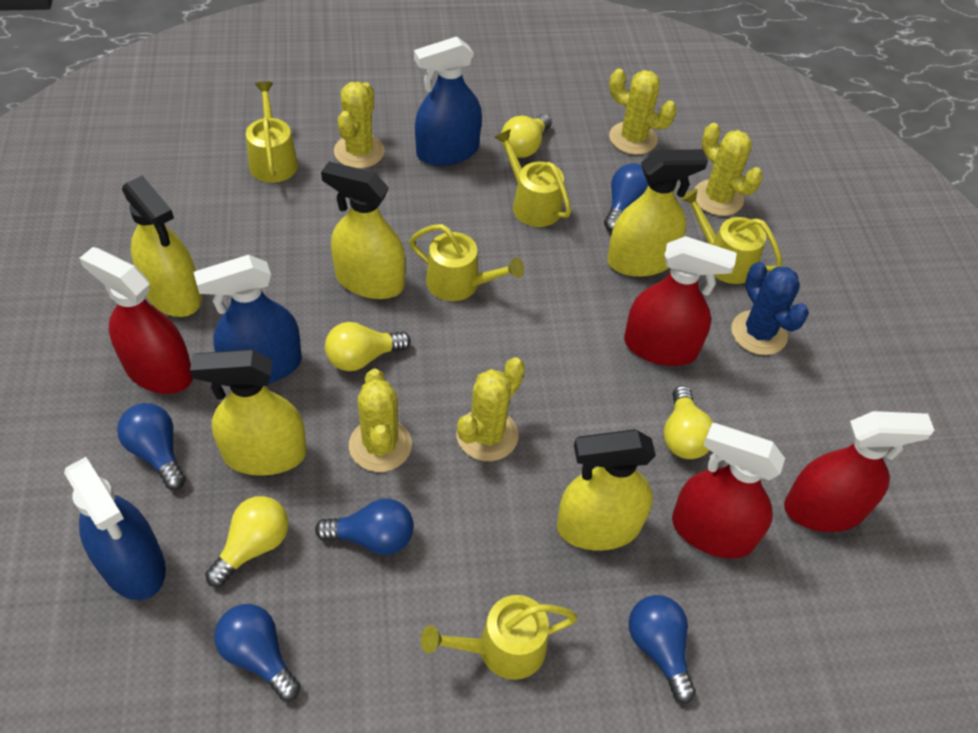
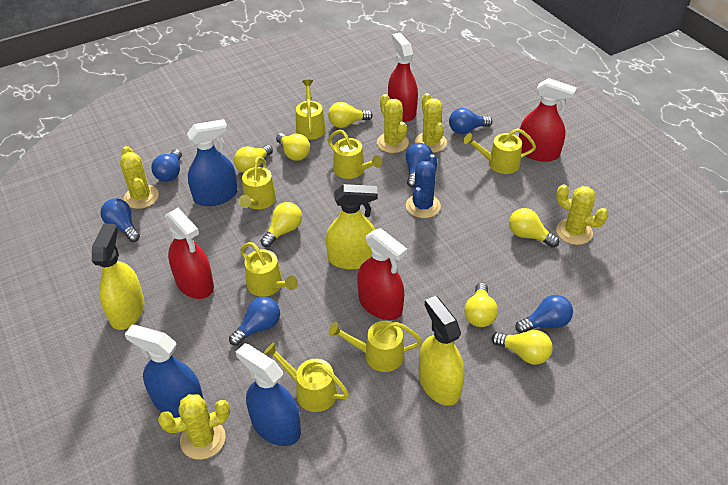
blue light bulb: [117,403,186,490] [214,604,301,701] [315,499,414,555] [604,164,648,231] [629,595,696,703] = 5 -> [100,198,140,242] [151,149,182,182] [229,297,280,346] [406,143,433,187] [449,108,492,134] [515,295,573,333] = 6
yellow light bulb: [205,496,289,587] [325,322,411,371] [501,114,552,158] [663,385,713,459] = 4 -> [234,145,273,173] [261,202,302,247] [276,133,310,161] [328,102,373,128] [464,283,498,327] [491,330,553,365] [509,208,559,248] = 7
yellow spray bottle: [122,176,202,317] [190,350,307,476] [321,161,405,299] [557,429,656,550] [607,149,708,277] = 5 -> [92,224,144,330] [326,184,378,269] [419,296,464,406] = 3
yellow watering can: [246,81,298,183] [409,224,524,301] [421,595,578,680] [494,129,571,227] [680,189,782,284] = 5 -> [239,156,276,209] [240,242,298,297] [264,342,349,412] [296,80,326,140] [328,130,382,179] [329,321,422,372] [463,128,536,174] = 7

